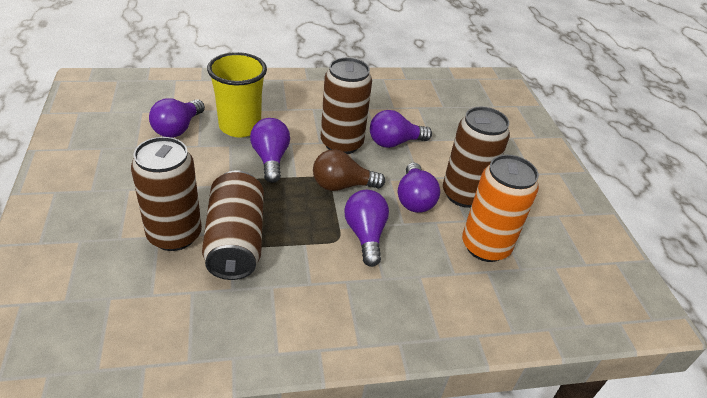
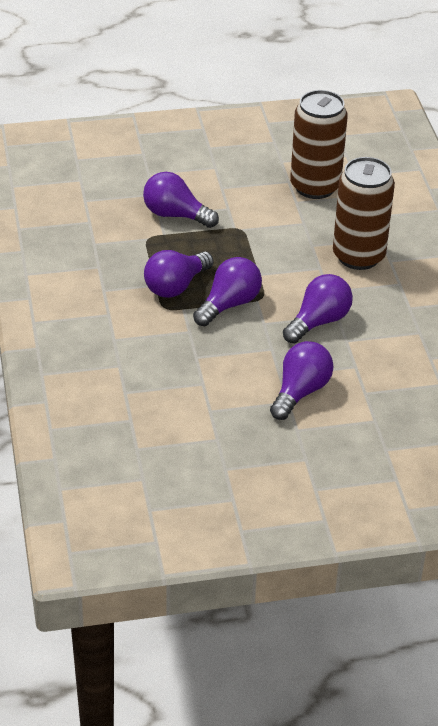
brown can: [131,137,202,251] [202,170,264,280] [321,58,372,154] [443,107,510,208] = 4 -> [290,90,348,199] [333,157,395,270] = 2
brown light bulb: [313,149,385,191] = 1 -> none = 0
orange can: [462,155,539,262] = 1 -> none = 0
yellow cup: [207,52,267,137] = 1 -> none = 0

